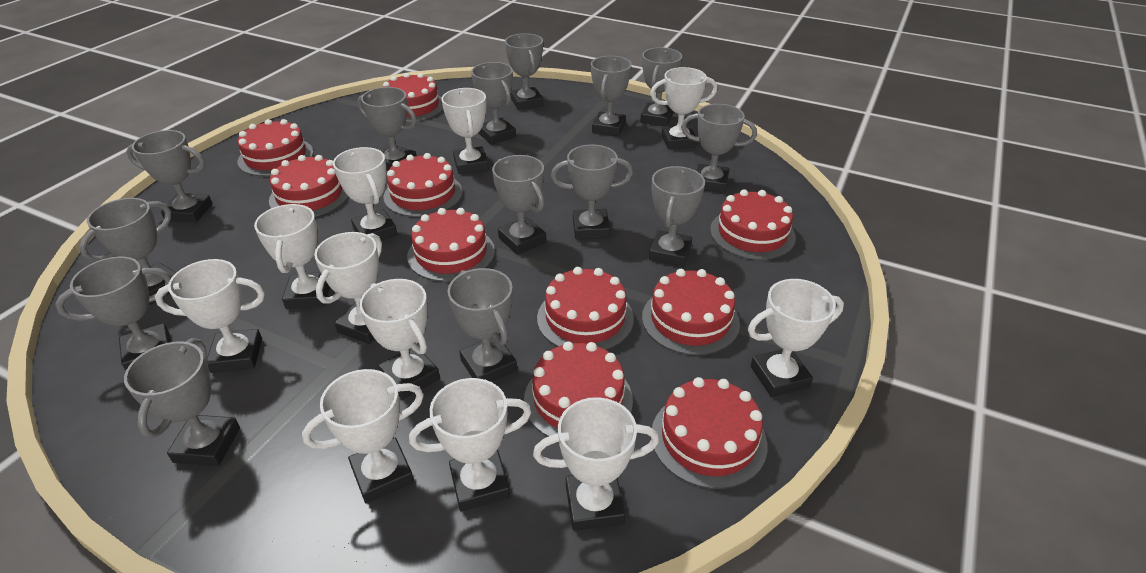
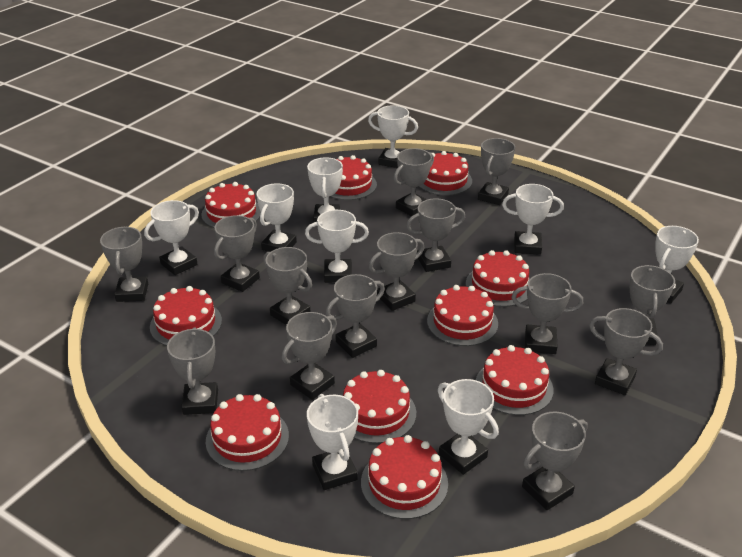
white trophy: [155,259,265,373] [254,204,330,309] [302,369,424,503] [314,232,382,344] [333,147,397,240] [359,279,440,400] [409,378,532,511] [442,88,489,174] [533,397,659,531] [650,67,717,149] [748,279,844,397] = 11 -> [144,200,199,275] [256,183,297,252] [305,210,369,283] [307,157,343,222] [307,394,358,490] [368,105,418,168] [438,379,499,475] [502,184,564,255] [655,226,699,304] = 9

